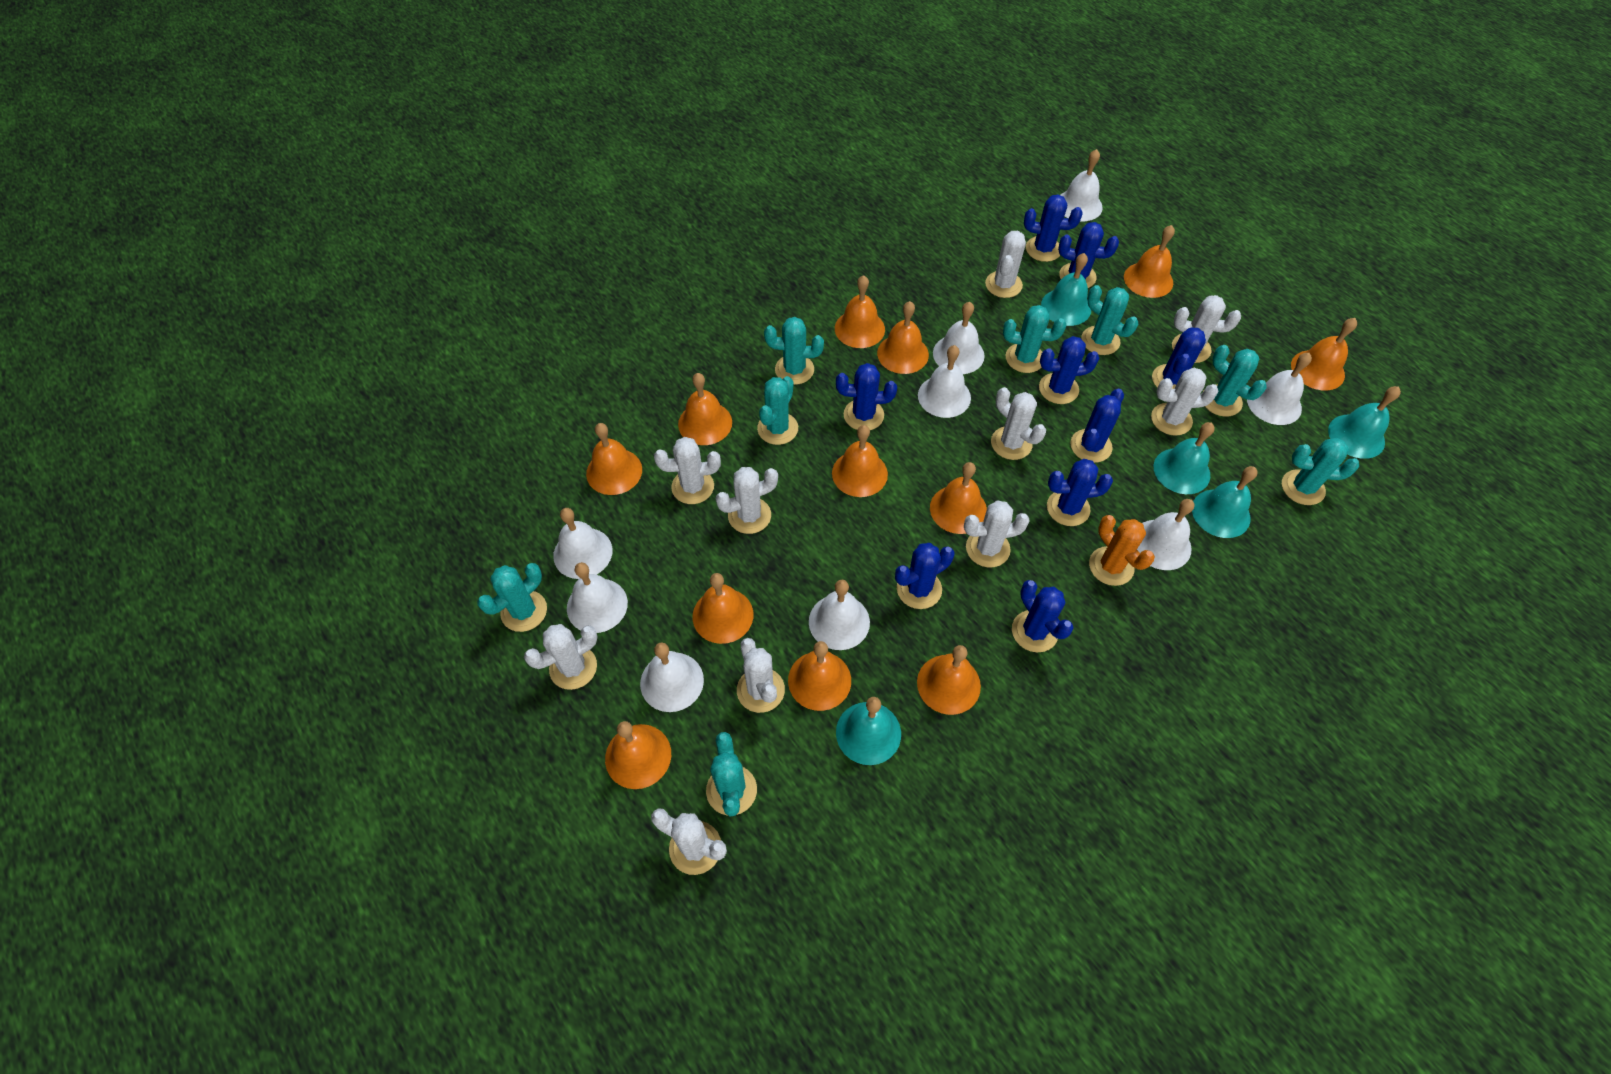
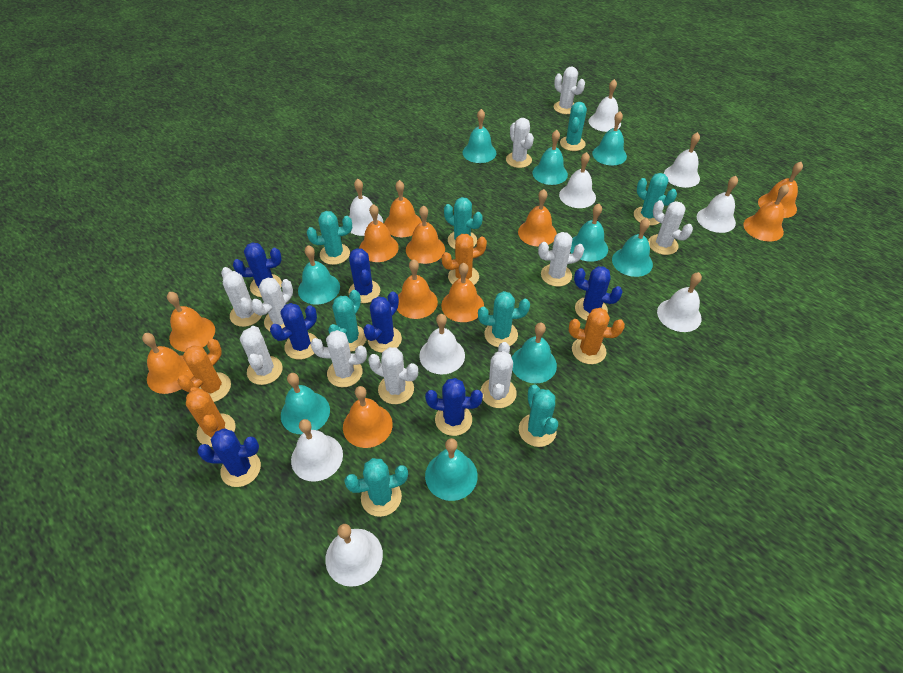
blue cactus: [836,363,897,430] [895,543,954,609] [1012,580,1074,652] [1024,194,1083,262] [1039,336,1099,404] [1047,459,1113,526] [1058,222,1119,288] [1070,389,1124,463] [1152,327,1206,389] = 9 -> [197,428,261,487] [233,242,282,297] [270,303,318,360] [348,248,380,303] [363,292,402,353] [425,378,483,436] [574,266,623,321] = 7
orange bell: [586,423,642,495] [605,721,671,789] [678,373,732,445] [693,573,753,644] [788,641,851,711] [832,425,888,497] [835,275,885,348] [877,301,929,374] [917,645,981,715] [930,462,987,534] [1124,225,1175,298] [1291,318,1357,391] = 12 -> [142,333,194,394] [167,292,215,352] [343,386,393,448] [359,204,399,262] [384,180,422,237] [397,259,438,319] [406,205,445,264] [441,263,484,322] [518,189,557,247] [743,184,789,242] [758,162,803,218] = 11
orange cactus: [1089,515,1155,586] = 1 -> [178,339,231,402] [186,387,235,447] [442,234,487,285] [569,308,625,364] = 4
turquoise bell: [836,697,901,765] [1041,253,1091,326] [1154,422,1215,494] [1192,466,1258,538] [1328,386,1401,459] = 5 -> [281,373,330,434] [298,245,340,305] [425,438,478,501] [462,109,497,163] [512,323,557,384] [532,130,568,185] [570,204,608,262] [592,111,627,165] [612,218,653,277] = 9

